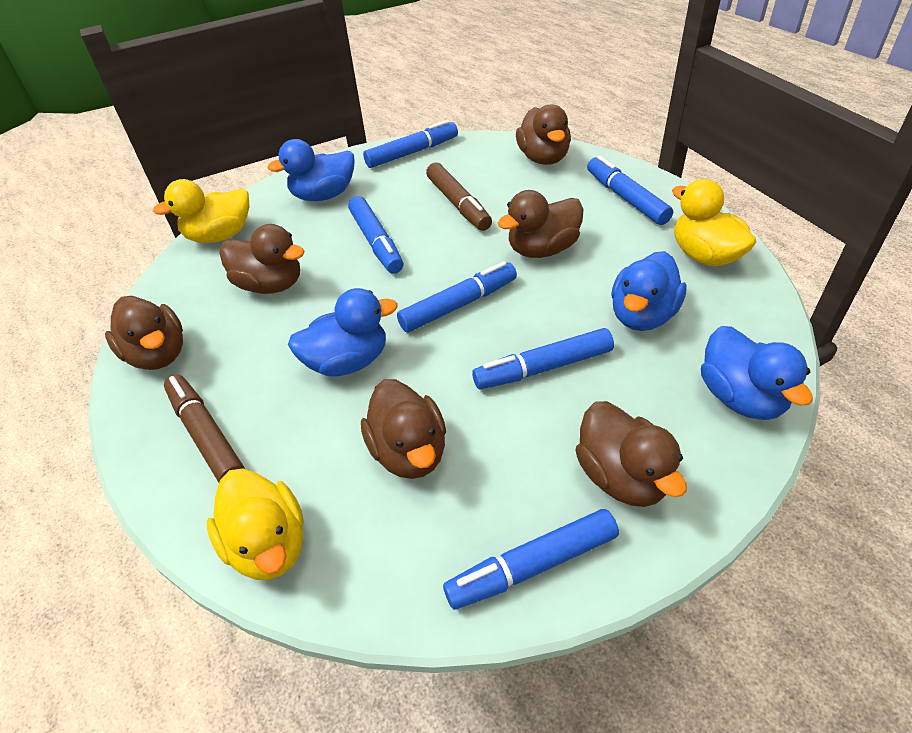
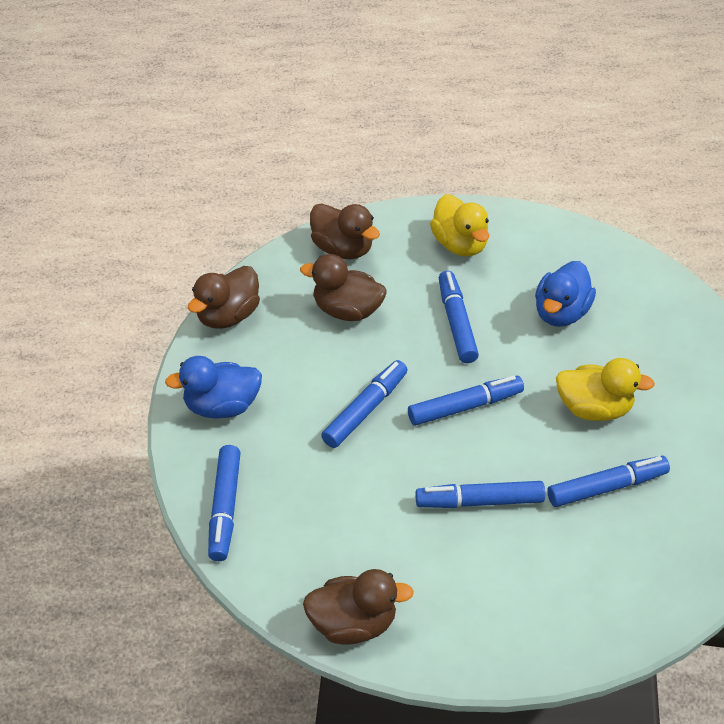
blue duck: [267,139,355,201] [288,288,398,377] [611,251,687,331] [701,326,813,420] = 4 -> [165,356,262,419] [535,261,596,327] = 2
brown duck: [105,296,183,370] [219,224,305,294] [361,379,446,479] [498,190,584,258] [516,104,571,165] [576,401,687,507] = 6 -> [188,266,260,329] [300,254,386,321] [303,569,414,645] [310,203,380,259] = 4
brown marker: [164,374,245,483] [426,162,492,231] = 2 -> none = 0
yellow duck: [153,179,249,243] [207,469,304,580] [672,179,756,266] = 3 -> [430,194,489,257] [556,358,655,421] = 2

